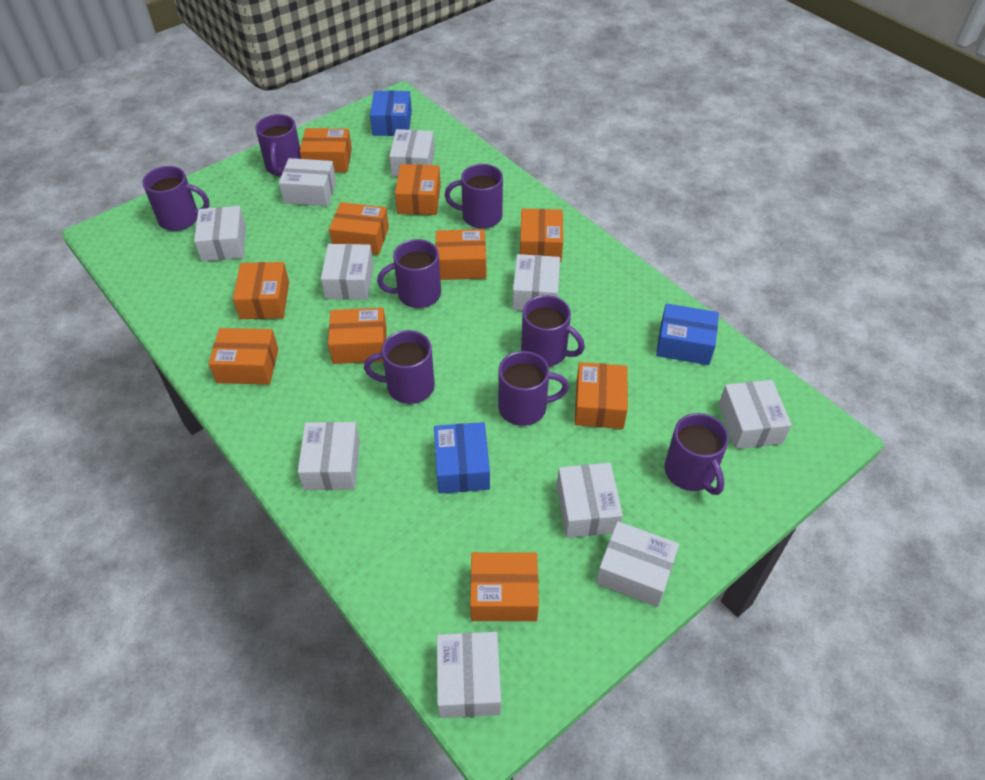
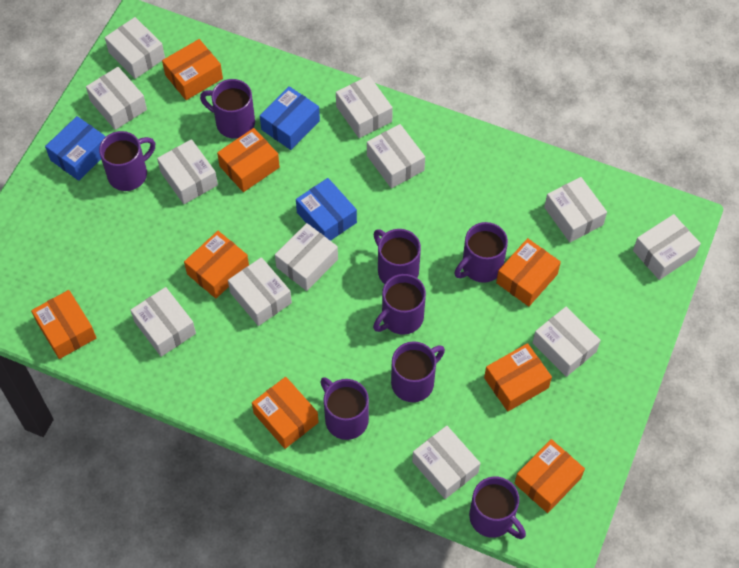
orange box: [208,328,278,384] [233,262,289,319] [300,128,352,172] [328,308,387,364] [329,202,389,255] [395,164,441,215] [435,229,486,280] [470,552,539,621] [520,209,563,262] [575,362,628,429] = 10 -> [31,290,96,359] [162,39,223,100] [184,231,249,298] [217,128,280,192] [252,377,319,449] [484,343,552,412] [496,238,561,306] [514,439,585,513] = 8
white box: [194,206,246,262] [279,158,336,206] [298,422,360,490] [321,244,374,300] [389,129,435,177] [437,632,501,718] [512,254,560,311] [557,463,623,538] [596,521,679,607] [719,380,792,449] = 10 -> [86,67,147,130] [105,17,165,79] [130,287,196,357] [157,139,218,204] [228,257,292,326] [275,223,338,291] [336,76,393,138] [367,124,425,188] [412,426,480,499] [533,307,601,377] [544,177,607,242] [633,214,701,280] = 12

